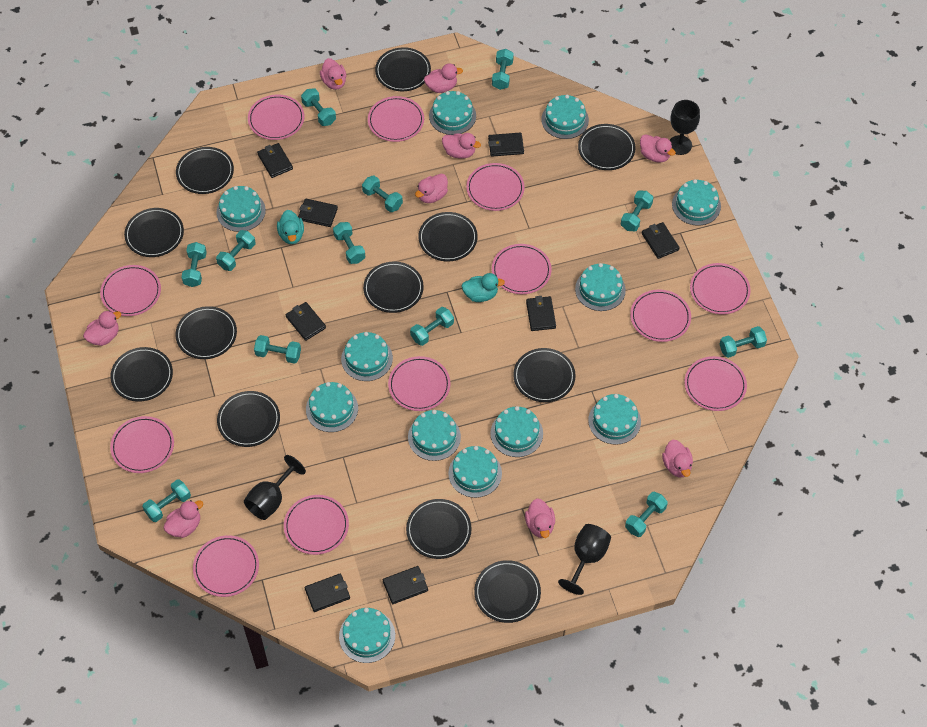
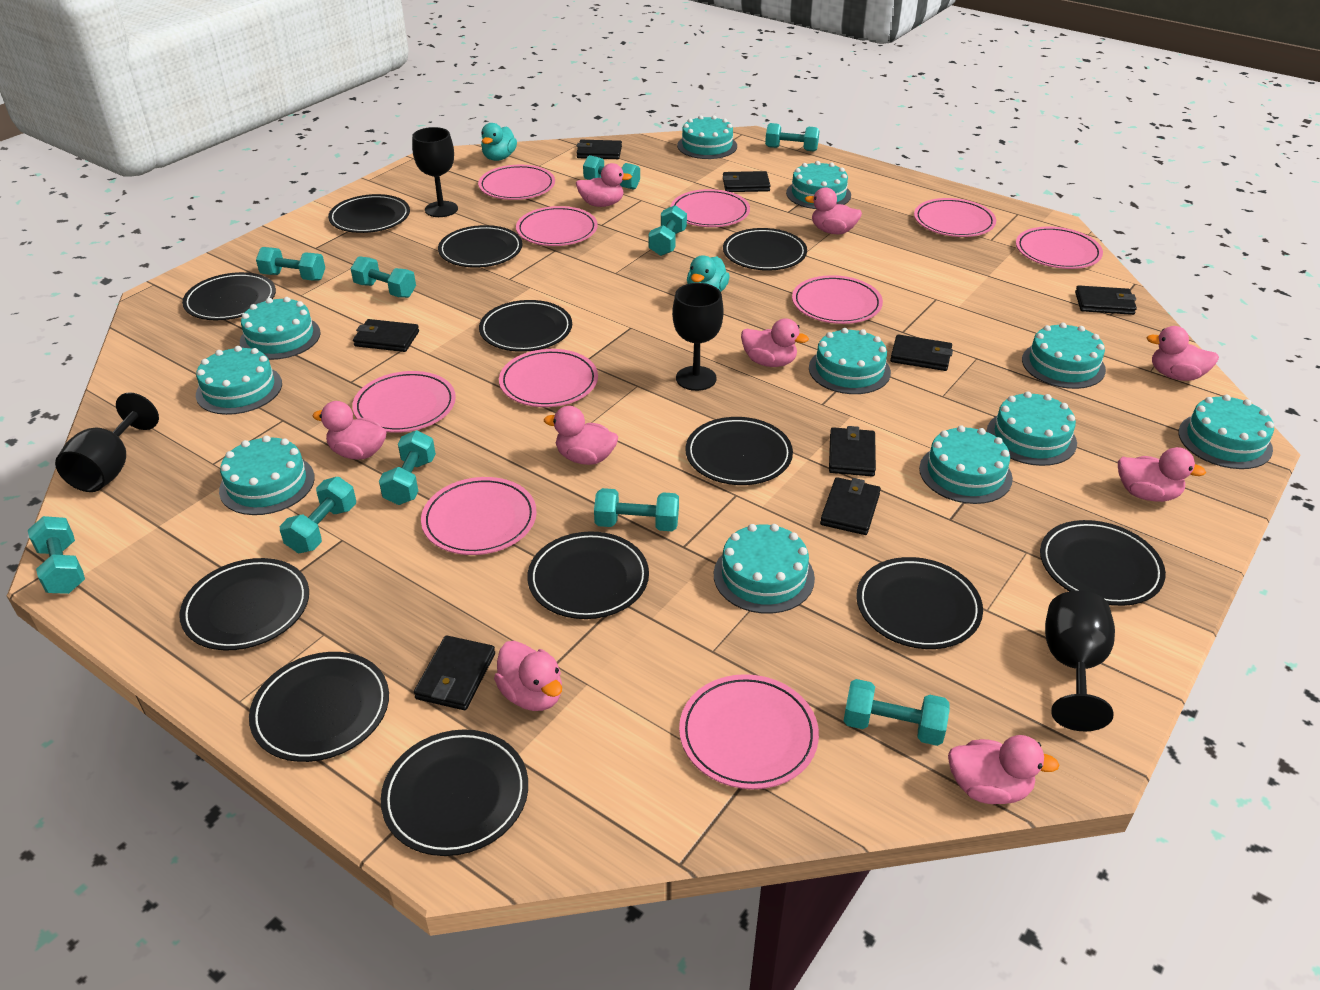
black goblet: [244,455,306,520] [558,524,611,595] [670,100,700,155] = 3 -> [55,392,159,492] [412,127,458,217] [672,283,724,391] [1045,591,1115,731] = 4
pink plate: [100,265,161,316] [110,416,174,473] [193,535,259,597] [248,94,304,140] [284,495,349,555] [368,96,424,142] [388,356,451,411] [466,163,525,211] [492,244,552,294] [630,289,691,342] [684,356,747,411] [690,263,751,314] = 12 -> [352,371,456,433] [421,477,537,555] [478,165,555,200] [499,349,598,407] [516,206,598,246] [671,189,750,227] [679,674,819,789] [792,275,883,324] [914,198,996,237] [1016,227,1103,269] = 10
turquoise cake: [216,186,266,232] [306,382,358,432] [339,608,395,663] [341,332,393,381] [408,410,461,461] [429,91,476,135] [448,446,502,498] [490,406,543,457] [541,95,589,139] [575,263,626,311] [588,394,641,445] [672,179,721,226] = 12 -> [196,346,282,415] [219,435,315,515] [240,297,321,360] [677,115,737,159] [714,524,815,614] [786,161,851,209] [809,328,891,394] [919,425,1013,504] [986,391,1077,466] [1022,323,1106,389] [1178,395,1274,469] = 11
turquoise dumbbell: [142,479,191,522] [181,242,207,287] [216,230,255,271] [254,335,301,364] [301,88,336,126] [333,222,365,264] [362,176,403,212] [410,307,454,346] [492,49,514,90] [621,190,653,231] [625,492,668,537] [720,326,767,358] = 12 -> [28,516,85,594] [256,247,325,281] [280,477,356,553] [350,256,416,298] [379,430,436,505] [583,155,640,190] [594,488,679,531] [648,205,687,256] [765,123,819,151] [843,679,950,746] = 10

